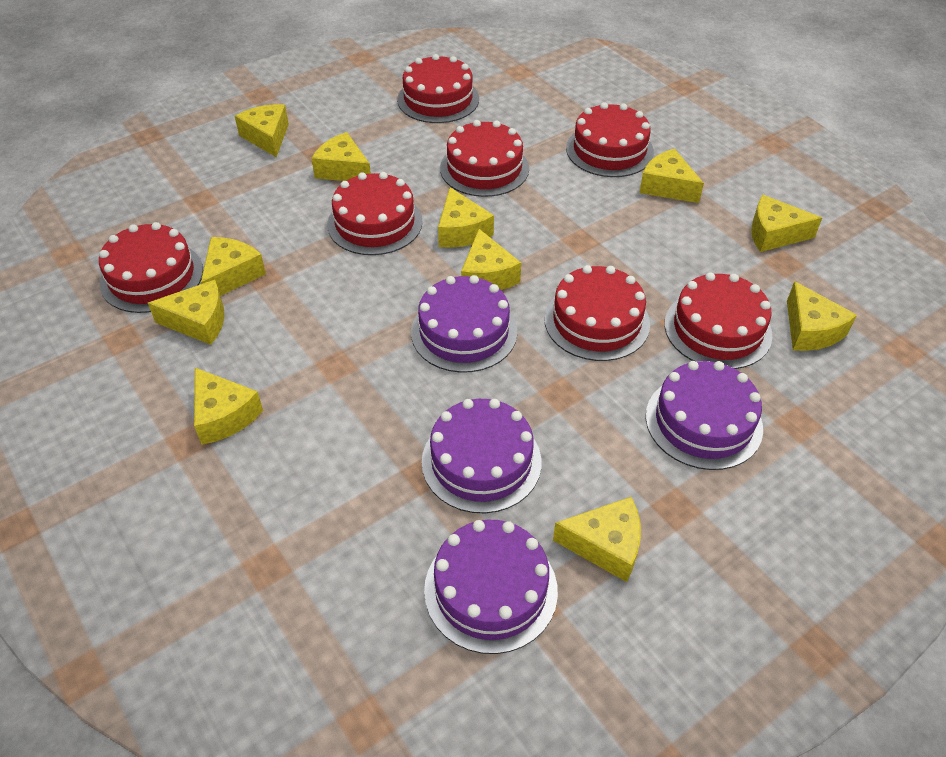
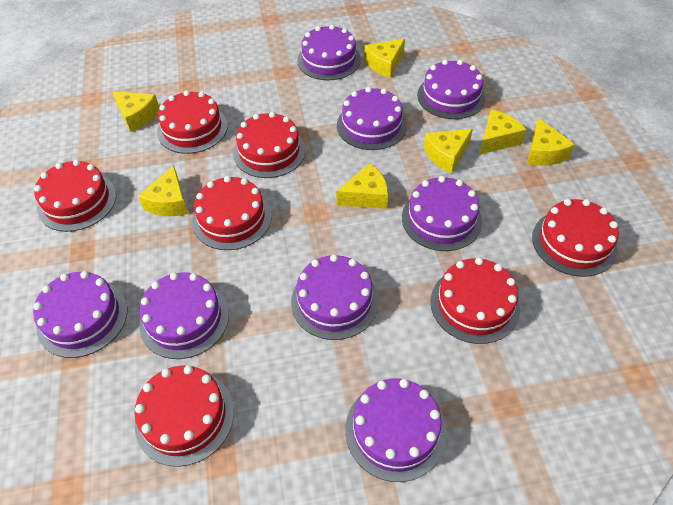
purple cake: [411,275,517,373] [422,399,541,513] [424,520,558,654] [646,361,763,470] = 4 -> [33,271,128,358] [139,272,229,359] [291,254,379,340] [297,25,361,80] [337,87,407,150] [345,378,446,482] [402,176,482,251] [417,60,485,119] = 8
yellow cheese: [148,280,224,345] [194,368,263,445] [201,237,266,296] [235,104,289,157] [311,132,371,181] [438,187,494,248] [461,229,521,290] [553,497,641,582] [639,148,704,203] [751,195,822,252] [787,281,857,351] = 11 -> [113,91,159,132] [138,165,188,216] [336,163,388,209] [365,39,405,78] [424,129,473,173] [480,109,527,155] [527,118,575,166] = 7

